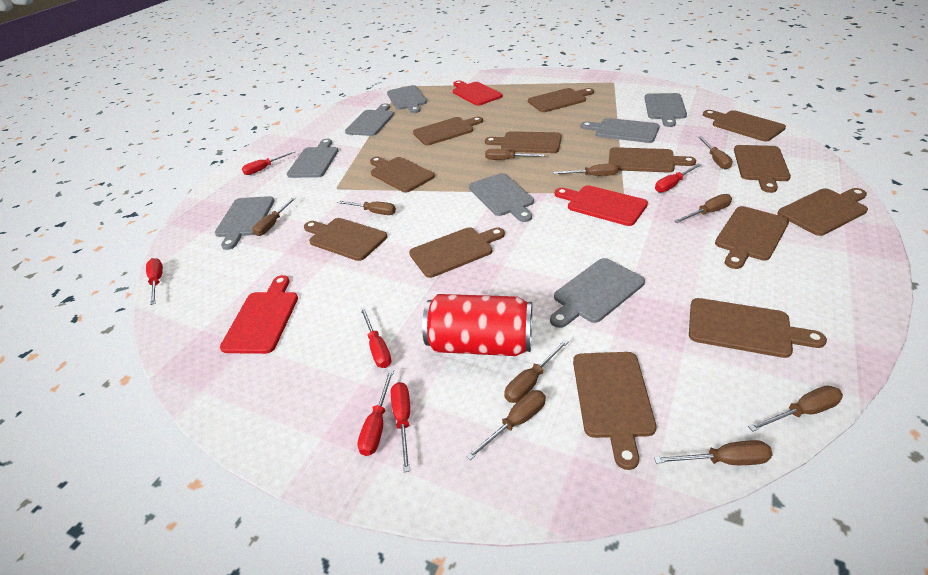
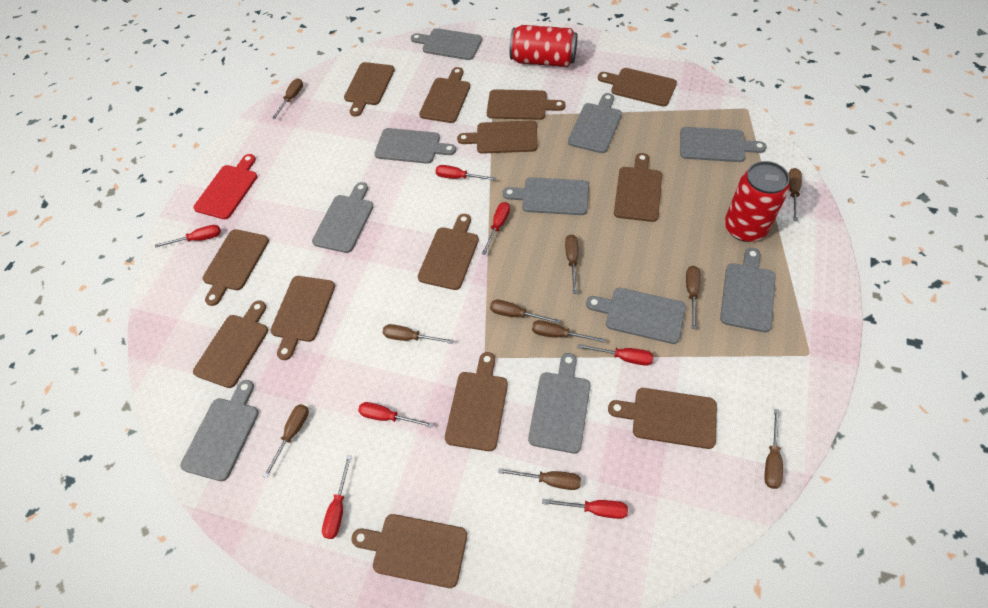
grey cutting board: [215,196,275,250] [287,139,338,178] [345,103,394,136] [387,85,427,113] [469,173,534,222] [550,258,645,328] [581,118,660,143] [645,93,687,127] = 8 -> [180,380,259,481] [312,182,374,253] [374,128,456,164] [411,28,482,60] [503,177,589,215] [528,353,590,453] [568,93,622,153] [586,288,686,344] [680,127,767,162] [720,248,776,332] = 10
red can: [422,294,532,356] = 1 -> [510,25,577,67] [725,161,790,242] = 2
red cutting board: [220,275,298,354] [453,81,502,106] [555,185,648,226] = 3 -> [193,154,257,219] = 1
red screwdriver: [146,258,163,305] [242,151,295,175] [357,370,394,456] [360,307,392,368] [391,382,410,472] [655,163,701,193] = 6 -> [155,225,221,248] [322,455,352,539] [358,402,433,428] [435,165,496,181] [482,202,510,255] [542,499,628,519] [577,344,653,366] = 7

